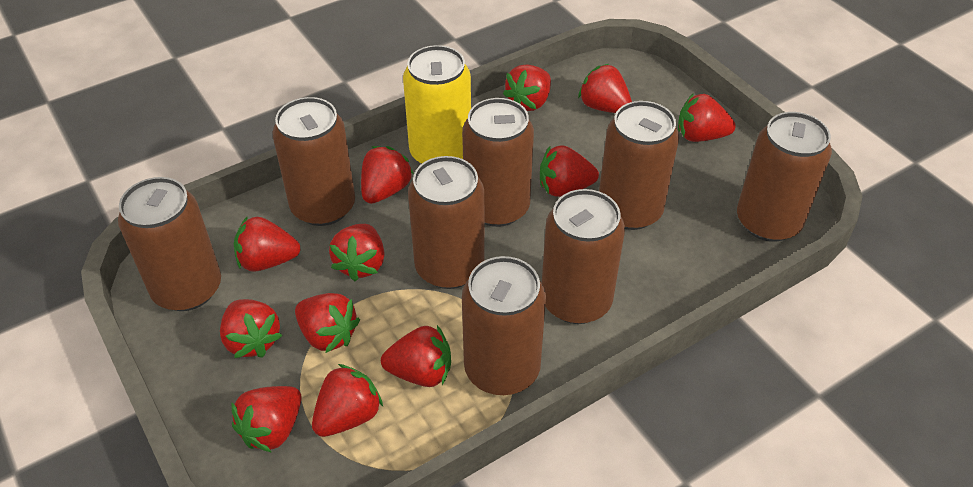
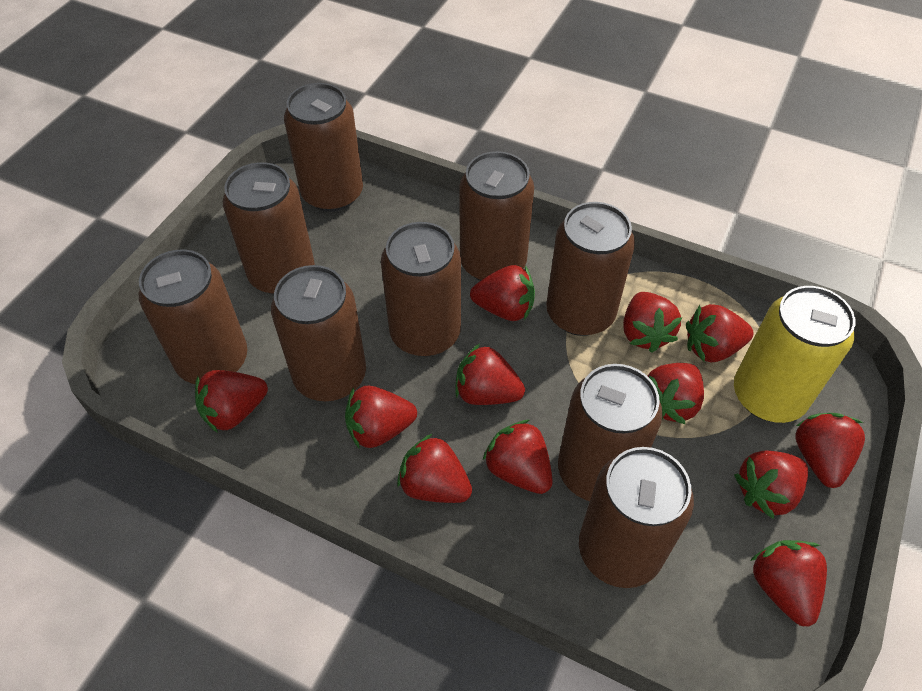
brown can: [118,177,221,311] [273,97,355,226] [408,156,485,289] [462,98,534,227] [462,256,546,395] [542,189,625,324] [599,101,679,230] [737,112,832,242] = 8 -> [139,249,247,384] [223,162,315,294] [271,265,366,401] [284,83,363,212] [381,222,461,357] [460,151,534,281] [546,202,635,336] [558,364,663,501] [579,447,694,588] = 9

